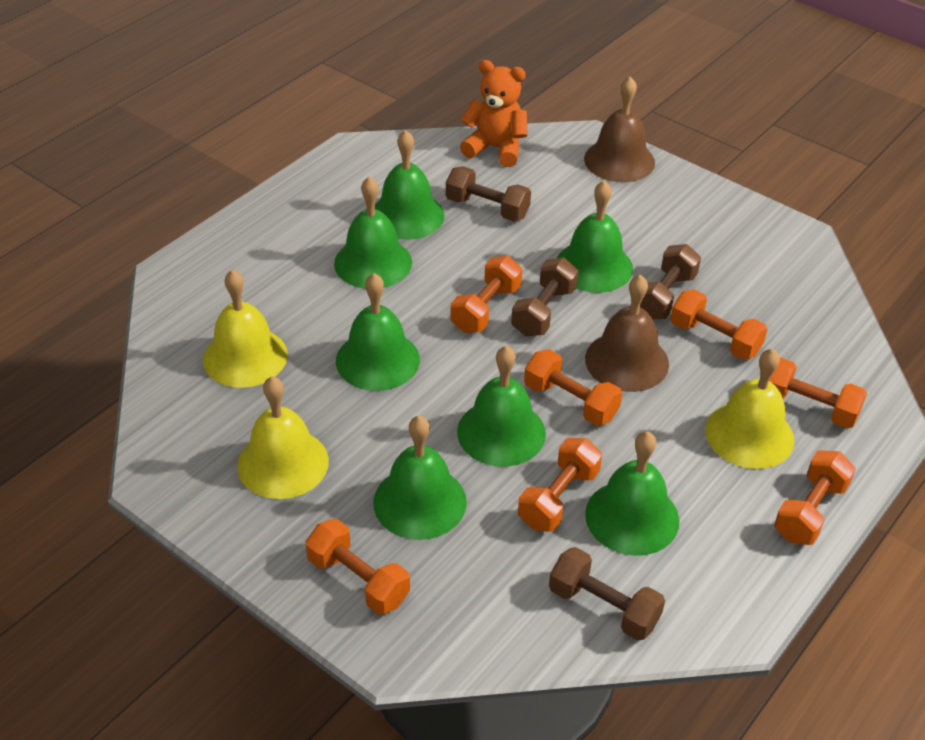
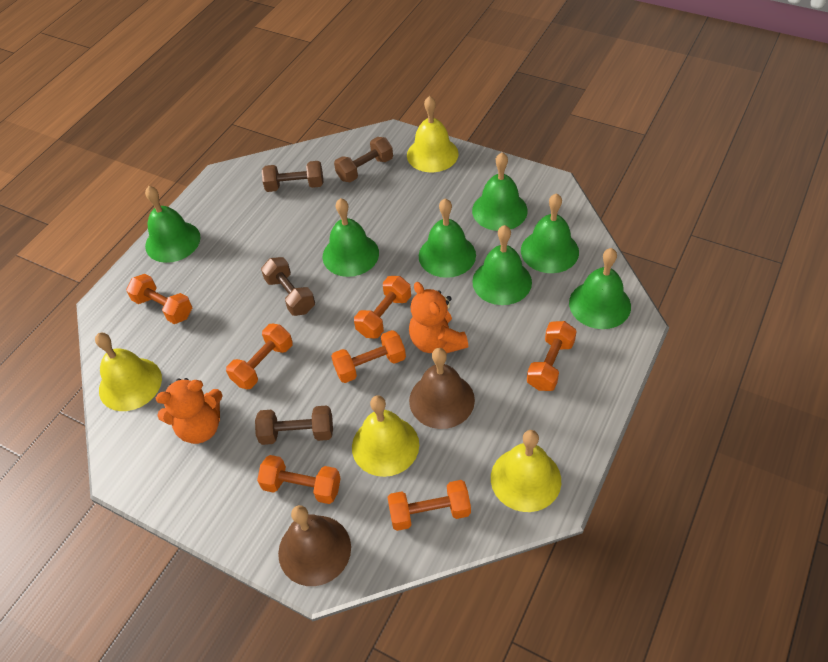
orange teddy bear: [460,60,528,167] = 1 -> [156,378,223,444] [409,282,468,353] = 2
yellow bell: [203,270,288,388] [237,376,329,499] [705,348,795,469] = 3 -> [95,333,162,411] [352,396,419,477] [407,96,459,172] [491,430,561,512] = 4

